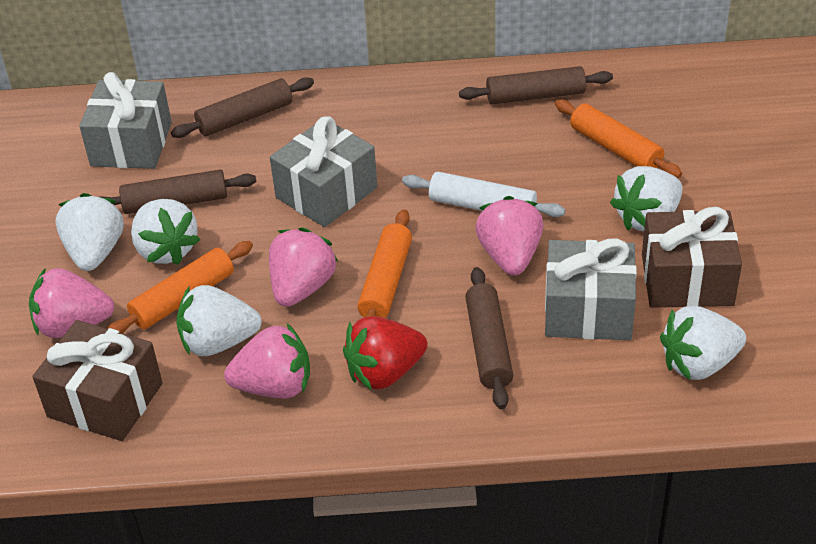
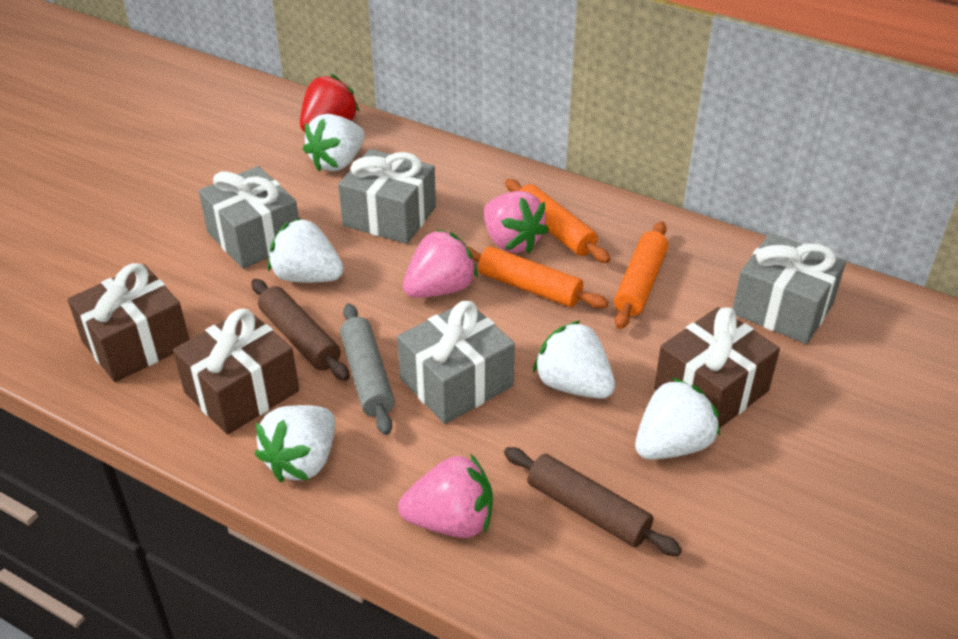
brown gift: [33,320,163,441] [642,207,742,308] = 2 -> [68,263,189,382] [173,309,299,435] [654,307,780,428] = 3
brown rolling pin: [100,170,257,214] [171,77,314,138] [459,66,613,104] [465,267,513,409] = 4 -> [251,279,350,381] [504,447,682,556] = 2
grey gift: [79,72,172,169] [270,116,377,227] [545,238,637,340] = 3 -> [199,166,299,269] [338,149,436,244] [397,301,515,424] [733,233,846,344] = 4
grey rolling pin: none = 0 -> [340,303,395,435] = 1
pink strawberry: [29,268,114,338] [224,323,310,399] [269,228,338,307] [475,196,543,276] = 4 -> [398,453,493,538] [403,229,478,298] [484,191,549,253] = 3
white rolling pin: [402,172,566,217] = 1 -> none = 0

